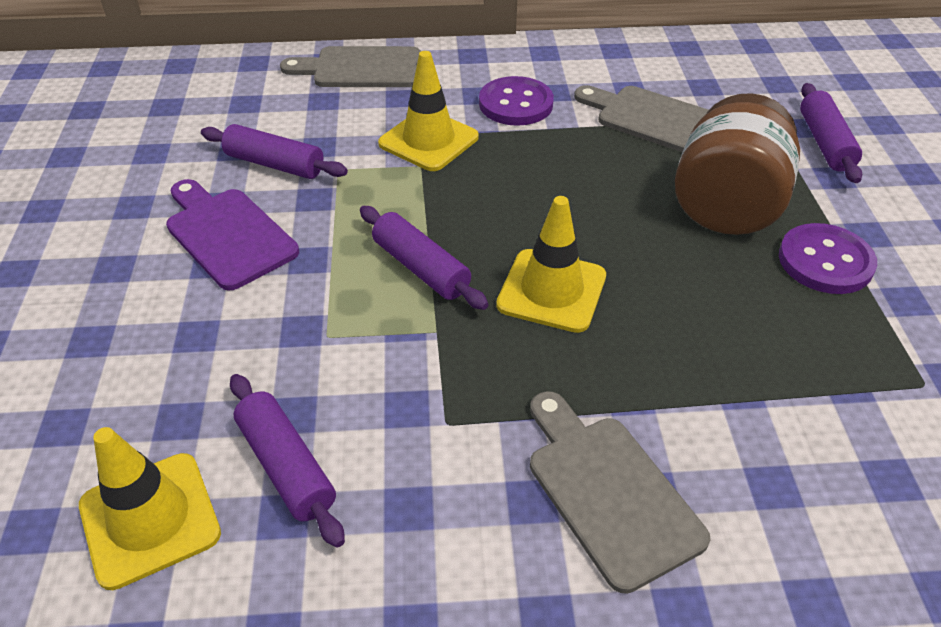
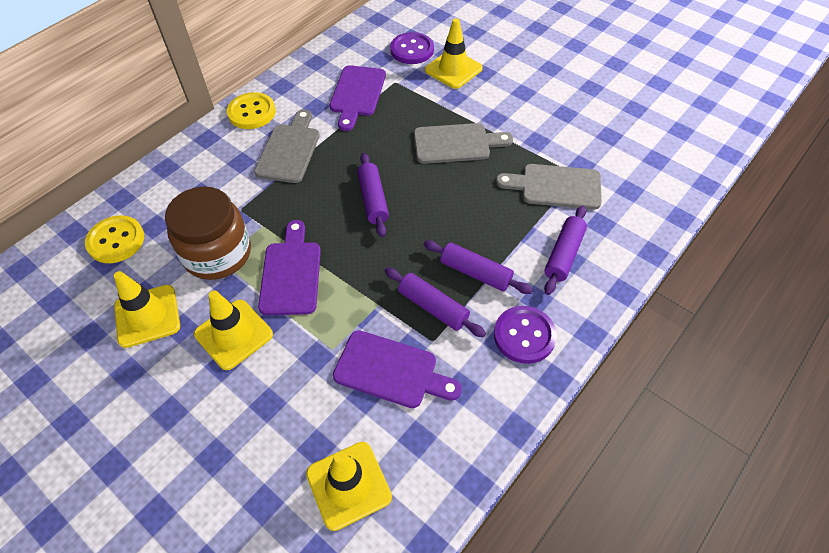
purple cutting board: [166,179,299,291] = 1 -> [258,220,321,315] [330,65,386,131] [333,330,462,408] = 3
yellow button: none = 0 -> [85,215,144,263] [227,92,276,129] = 2
yellow traffic cone: [79,427,221,590] [378,51,479,171] [496,196,606,333] = 3 -> [114,271,180,348] [194,291,273,370] [306,442,392,531] [425,18,483,89] = 4

